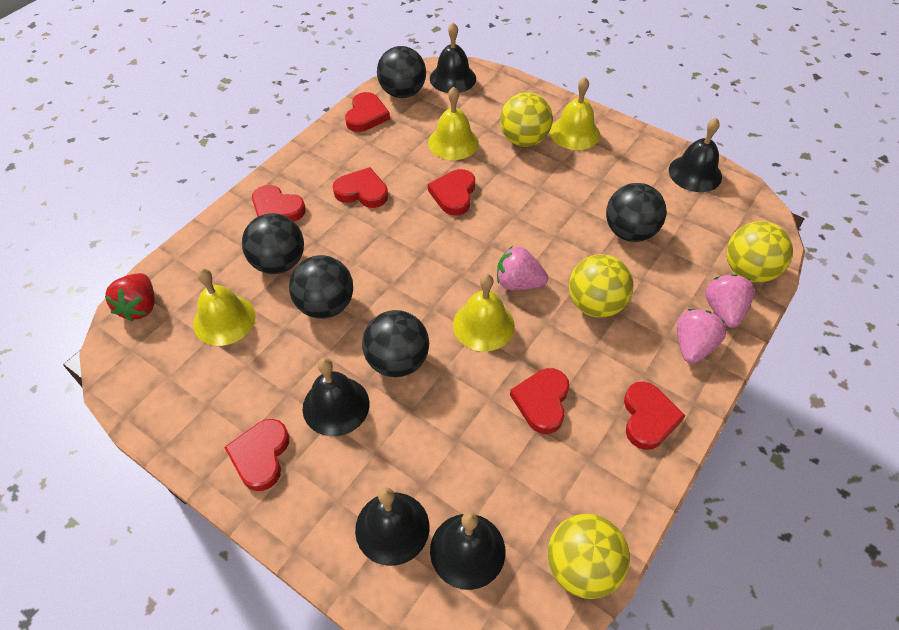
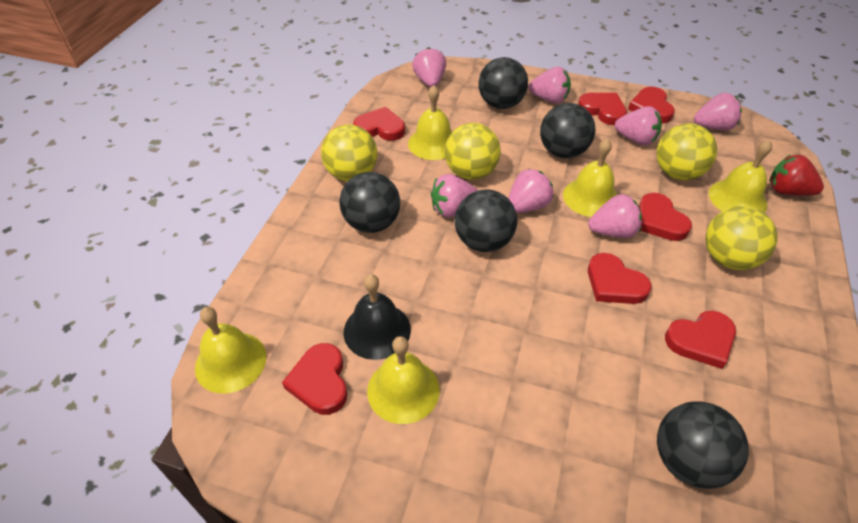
black bell: [303,358,370,436] [355,487,429,566] [430,22,476,93] [430,512,505,590] [669,118,722,192] = 5 -> [344,274,411,360] = 1
pink strawberry: [497,246,548,290] [677,309,726,364] [705,274,754,328] = 3 -> [412,47,446,87] [431,174,478,217] [508,169,553,213] [528,67,571,104] [588,194,642,238] [615,106,662,146] [694,93,742,131] = 7
yellow bell: [193,268,256,346] [428,87,479,160] [453,274,515,351] [550,77,600,150] = 4 -> [195,307,266,394] [367,336,440,424] [408,85,452,160] [563,138,618,217] [709,140,772,213] = 5

